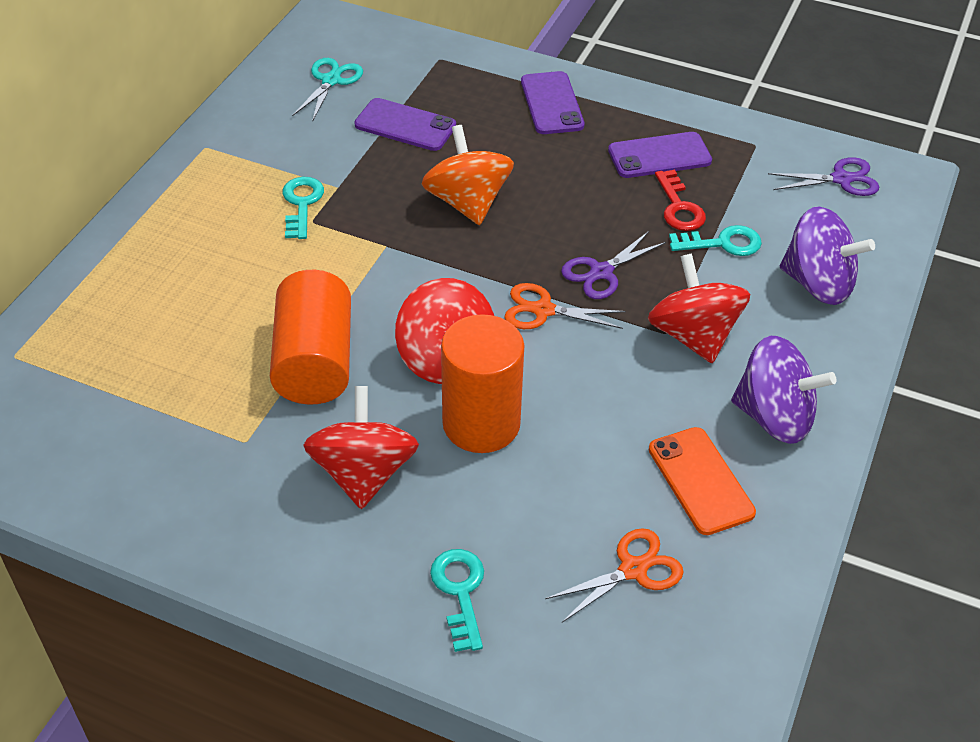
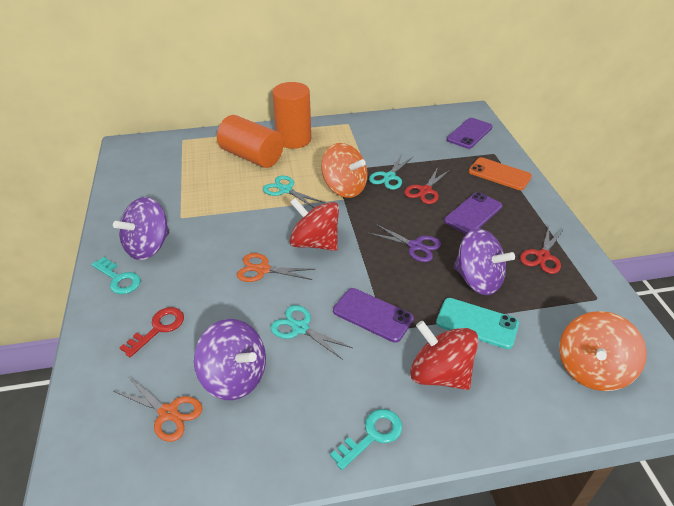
orange spinning top: [422,125,514,225] = 1 -> [321,143,368,198] [559,311,647,391] = 2
purple scissors: [561,231,666,299] [768,157,879,196] = 2 -> [368,224,441,262] = 1
purple spinning top: [731,336,836,444] [780,206,875,305] = 2 -> [113,197,169,260] [194,319,266,400] [454,228,515,295] = 3
red scissors: none = 0 -> [404,167,450,204] [520,225,564,274] = 2
red spinning top: [303,386,419,509] [395,278,494,384] [648,253,750,363] = 3 -> [289,198,339,251] [410,321,478,390] = 2
turquoise key: [282,177,324,239] [430,549,484,652] [669,225,762,256] = 3 -> [91,257,141,294] [330,409,402,470] = 2
turquoise phone: none = 0 -> [436,298,519,349] = 1
turquoise scissors: [292,58,363,122] = 1 -> [263,175,325,208] [270,305,353,360] [369,154,413,190] = 3

